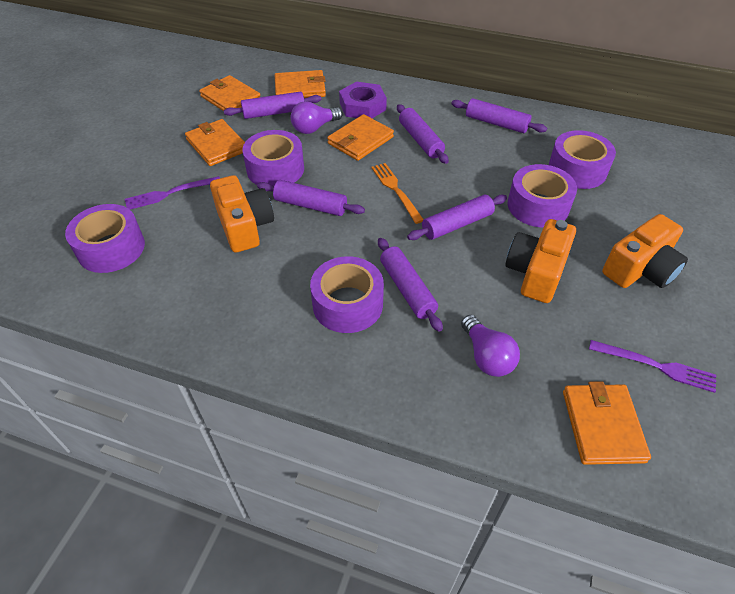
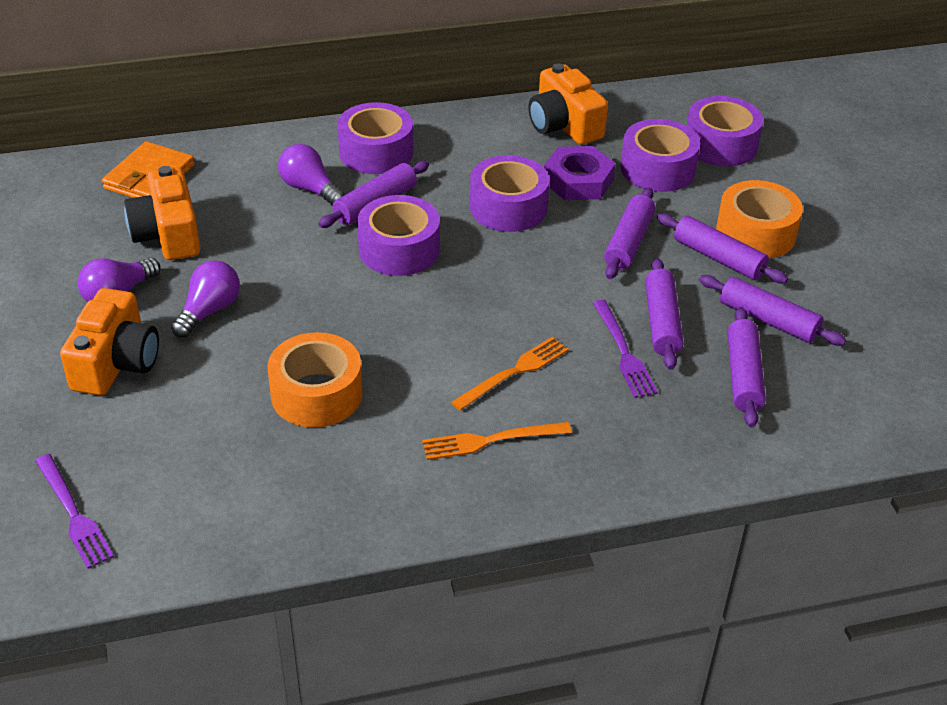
orange fork: [371,163,424,224] = 1 -> [422,422,572,460] [451,337,569,411] = 2
orange tape: none = 0 -> [268,332,363,428] [716,180,803,258] = 2
orange wallet: [185,119,245,166] [199,75,260,111] [275,70,326,98] [327,114,394,161] [563,381,651,465] = 5 -> [102,141,195,198] = 1
purple light bulb: [290,101,343,134] [461,315,520,377] = 2 -> [78,258,160,302] [171,260,240,338] [278,144,345,206] = 3

